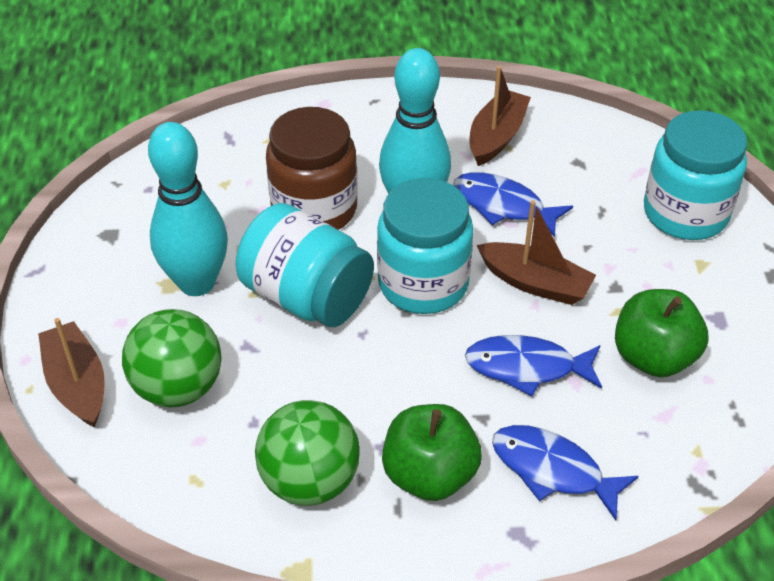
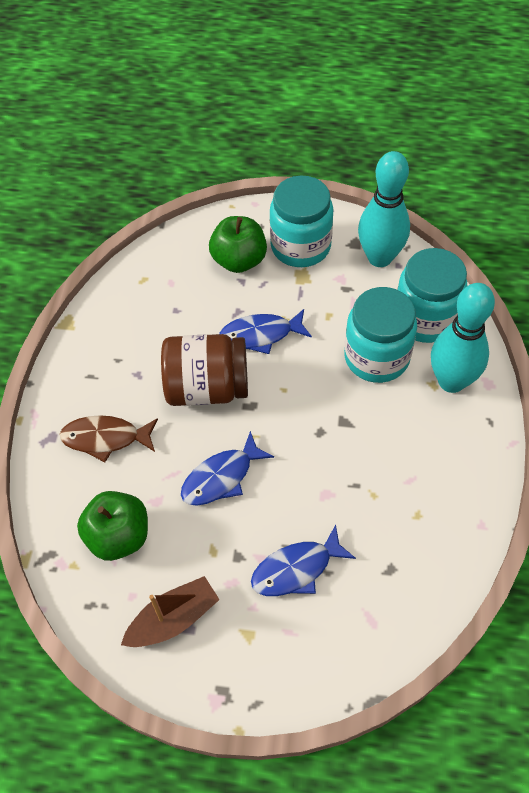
brown boat: [38,318,105,427] [470,66,531,166] [477,200,596,305] = 3 -> [121,576,220,647] = 1
brown fish: none = 0 -> [60,415,158,462] = 1
green ball: [122,309,222,408] [255,400,360,506] = 2 -> none = 0

